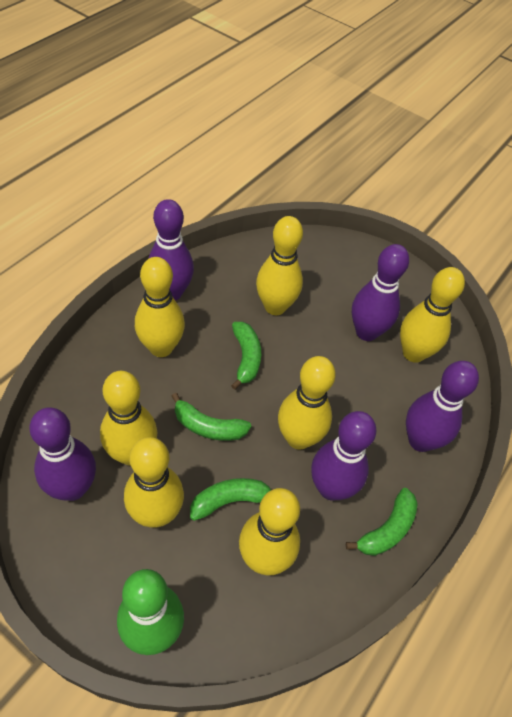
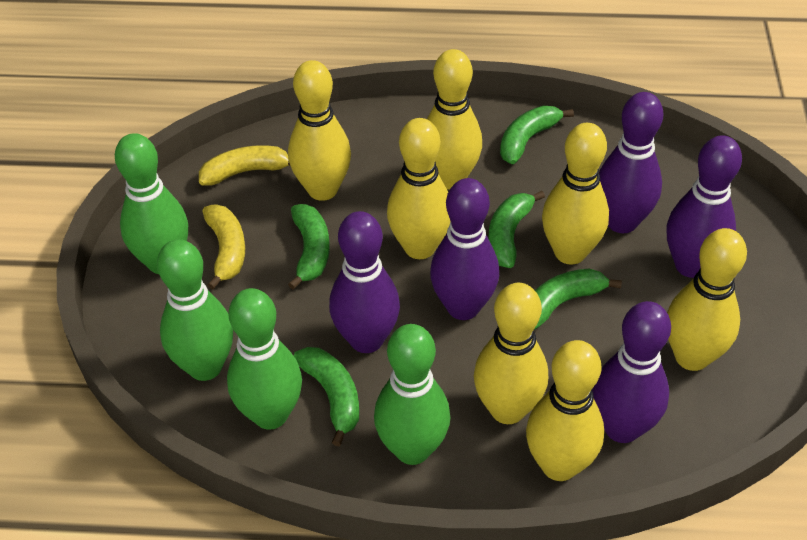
green banana: [172,393,251,441] [190,478,271,521] [231,322,261,390] [346,488,418,556] = 4 -> [288,204,330,290] [294,347,359,446] [488,191,545,268] [500,106,574,164] [534,269,622,330] = 5
green bowling pin: [117,569,184,655] = 1 -> [115,133,188,274] [157,239,233,381] [227,288,302,430] [374,324,450,465] = 4
yellow banana: none = 0 -> [199,145,290,186] [202,204,245,290] = 2

